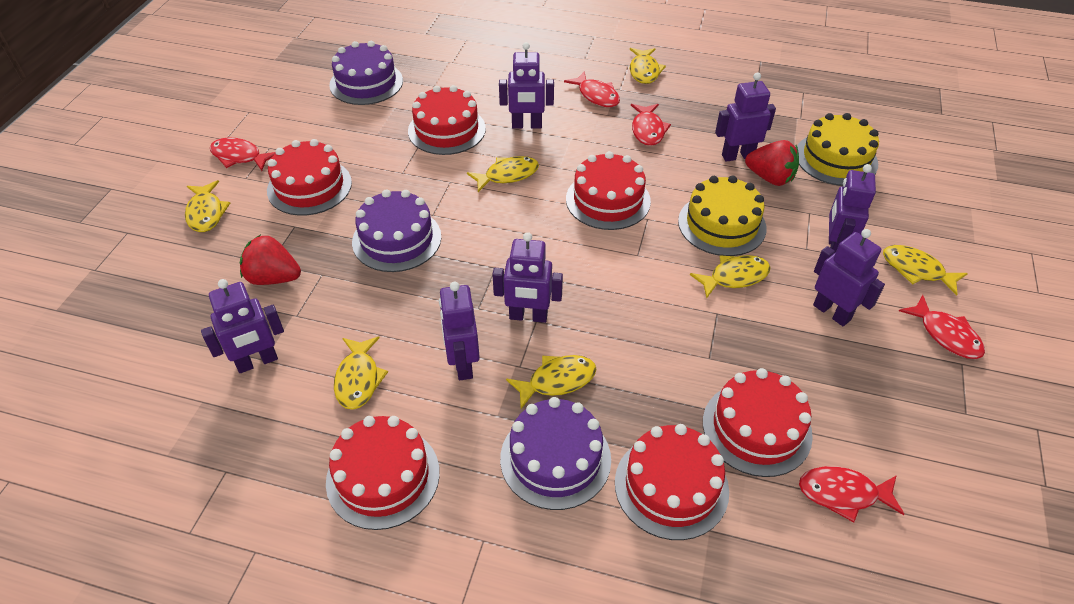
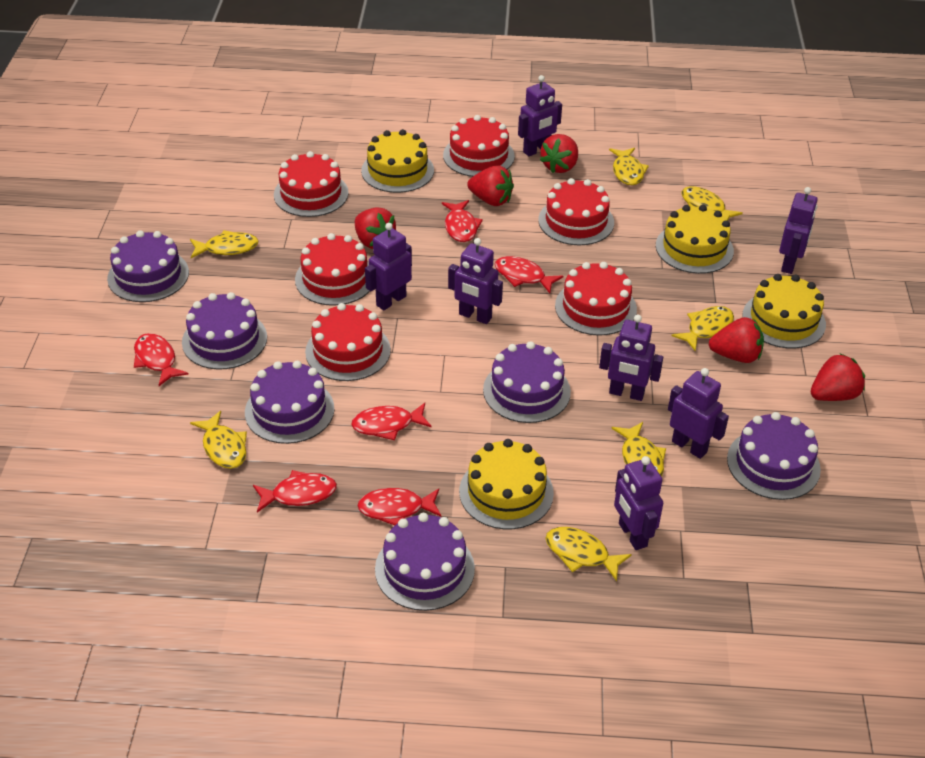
purple cake: [329,41,403,105] [352,189,441,272] [500,397,611,510] = 3 -> [107,230,189,302] [182,292,267,370] [245,361,334,444] [375,513,475,611] [483,341,571,423] [727,412,821,500] = 6
red fish: [210,138,276,171] [564,71,620,107] [631,104,671,146] [799,466,904,522] [899,295,985,359] = 5 -> [134,333,188,386] [253,470,337,513] [351,403,432,440] [357,488,442,526] [442,200,483,242] [495,256,564,293] = 6
red strawberry: [240,235,301,285] [745,140,799,186] = 2 -> [355,207,397,249] [467,165,514,206] [540,134,578,173] [709,317,764,363] [811,354,865,401] = 5
yellow cake: [678,175,767,256] [797,113,879,186] = 2 -> [361,129,434,193] [459,439,554,529] [656,205,734,274] [742,274,826,349] = 4

